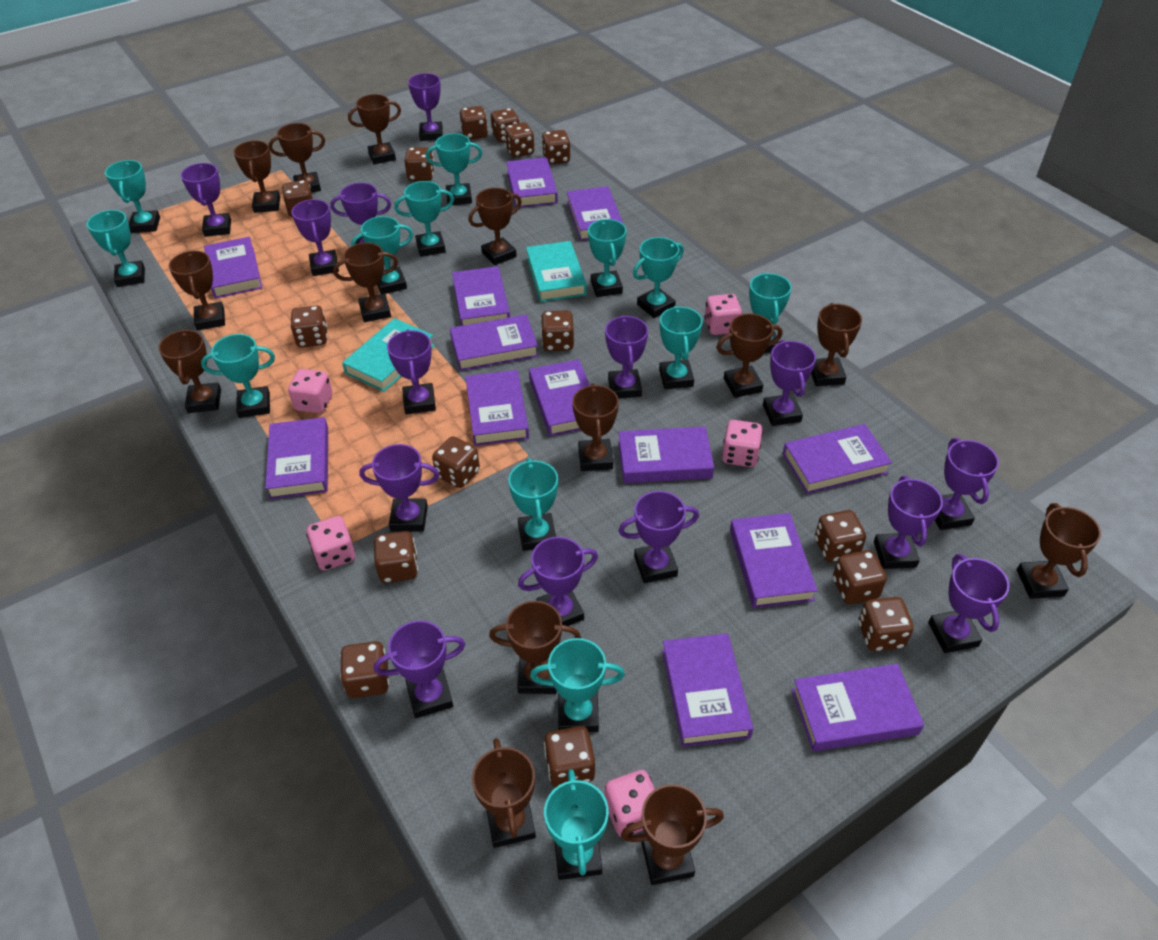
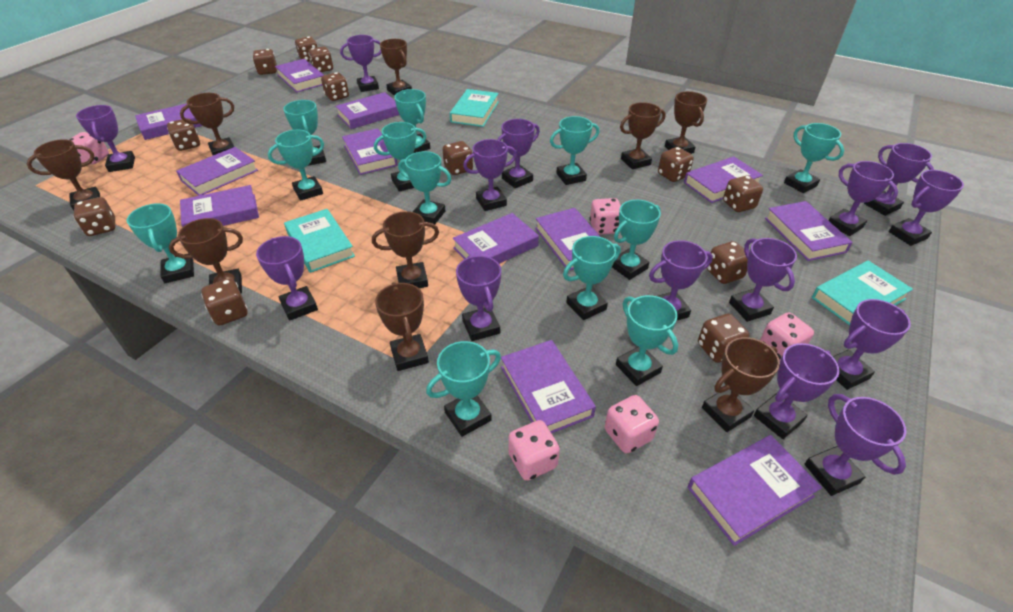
brown dice: [282,180,313,217] [290,306,328,347] [340,641,389,698] [374,531,418,583] [404,147,435,181] [432,436,480,488] [460,106,488,139] [491,108,520,142] [504,122,534,157] [541,310,574,351] [542,130,570,165] [544,726,595,788] [815,510,866,562] [833,550,887,604] [858,597,914,651] = 15 -> [74,197,115,236] [167,118,200,151] [201,279,248,326] [253,49,277,75] [295,37,317,62] [308,46,333,72] [321,72,349,101] [443,141,473,175] [658,147,694,182] [698,313,749,363] [707,241,748,284] [723,176,763,212] = 12
brown trophy: [158,329,221,413] [169,251,225,330] [234,140,280,213] [269,123,325,193] [333,243,398,322] [348,94,401,164] [468,188,522,265] [472,738,536,848] [489,601,581,694] [572,383,619,471] [621,784,724,885] [716,313,783,398] [811,303,862,386] [1017,503,1101,599] = 14 -> [27,139,100,211] [169,218,243,293] [180,93,234,155] [372,211,439,288] [375,282,429,371] [380,39,412,96] [620,102,666,169] [665,91,707,154] [702,337,780,432] = 9
purple book: [204,237,262,299] [265,417,328,499] [450,314,538,371] [452,266,510,326] [465,370,529,446] [506,157,558,208] [529,359,590,436] [567,186,623,241] [618,426,714,483] [662,633,753,747] [730,513,818,608] [783,424,892,494] [791,664,924,752] = 13 -> [135,103,202,140] [176,147,258,196] [180,185,259,227] [275,59,324,92] [335,92,399,129] [342,128,398,175] [452,213,539,264] [501,340,596,434] [535,208,601,270] [684,156,763,203] [687,435,822,546] [765,201,853,261] = 12
turquoise book: [342,318,435,392] [526,241,587,302] = 2 -> [284,209,355,273] [450,89,499,127] [812,261,913,325] = 3
turquoise trophy: [87,210,145,287] [105,160,160,233] [201,334,275,418] [351,216,413,294] [394,181,454,257] [426,133,482,205] [509,458,558,551] [530,638,625,732] [544,769,609,880] [588,219,627,297] [633,237,684,318] [659,306,703,389] [749,273,792,353] = 13 -> [127,203,194,283] [268,130,324,201] [283,100,326,166] [374,122,427,192] [395,89,430,153] [398,151,452,225] [426,341,501,437] [550,116,599,185] [563,236,621,320] [612,200,661,280] [616,295,678,386] [784,123,844,193] = 12

